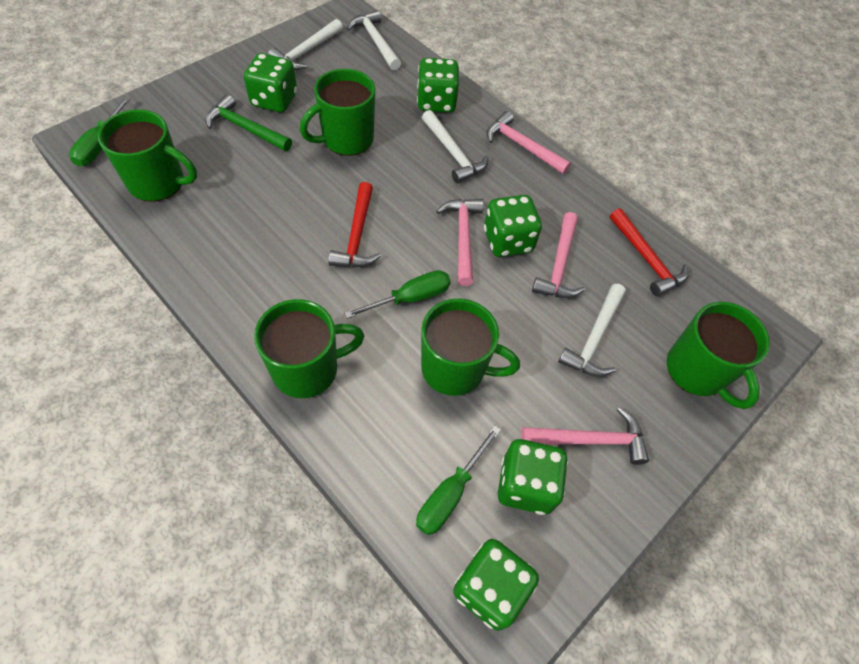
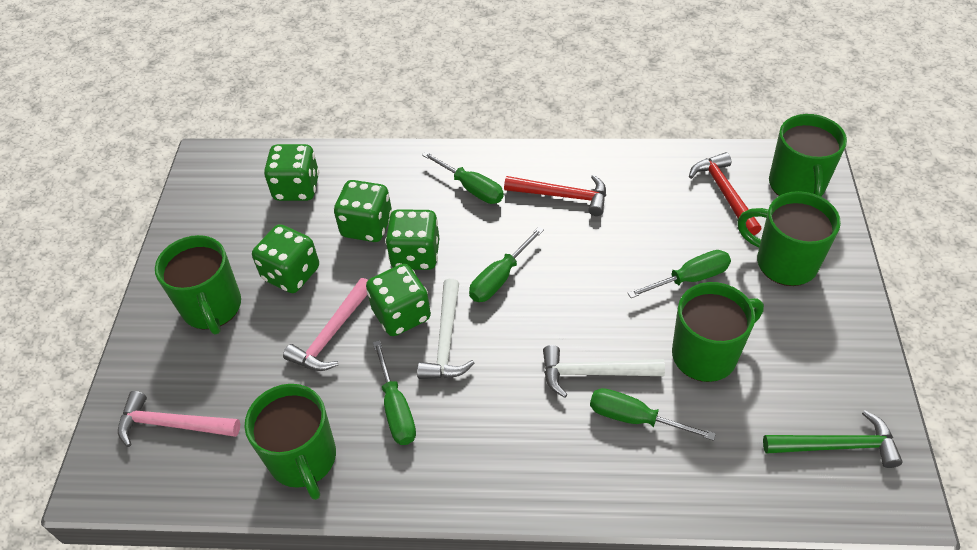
green screwdriver: [69,97,131,166] [344,270,451,319] [416,425,501,535] = 3 -> [373,340,416,445] [422,151,504,204] [469,227,544,302] [590,388,716,441] [628,250,731,298] = 5
pink hammer: [436,199,484,286] [487,111,571,174] [521,407,649,465] [532,212,585,298] = 4 -> [118,391,240,447] [283,278,368,371] = 2
white hammer: [268,19,343,70] [347,10,401,70] [422,110,488,183] [558,284,626,377] = 4 -> [417,279,474,379] [543,345,665,398] = 2

